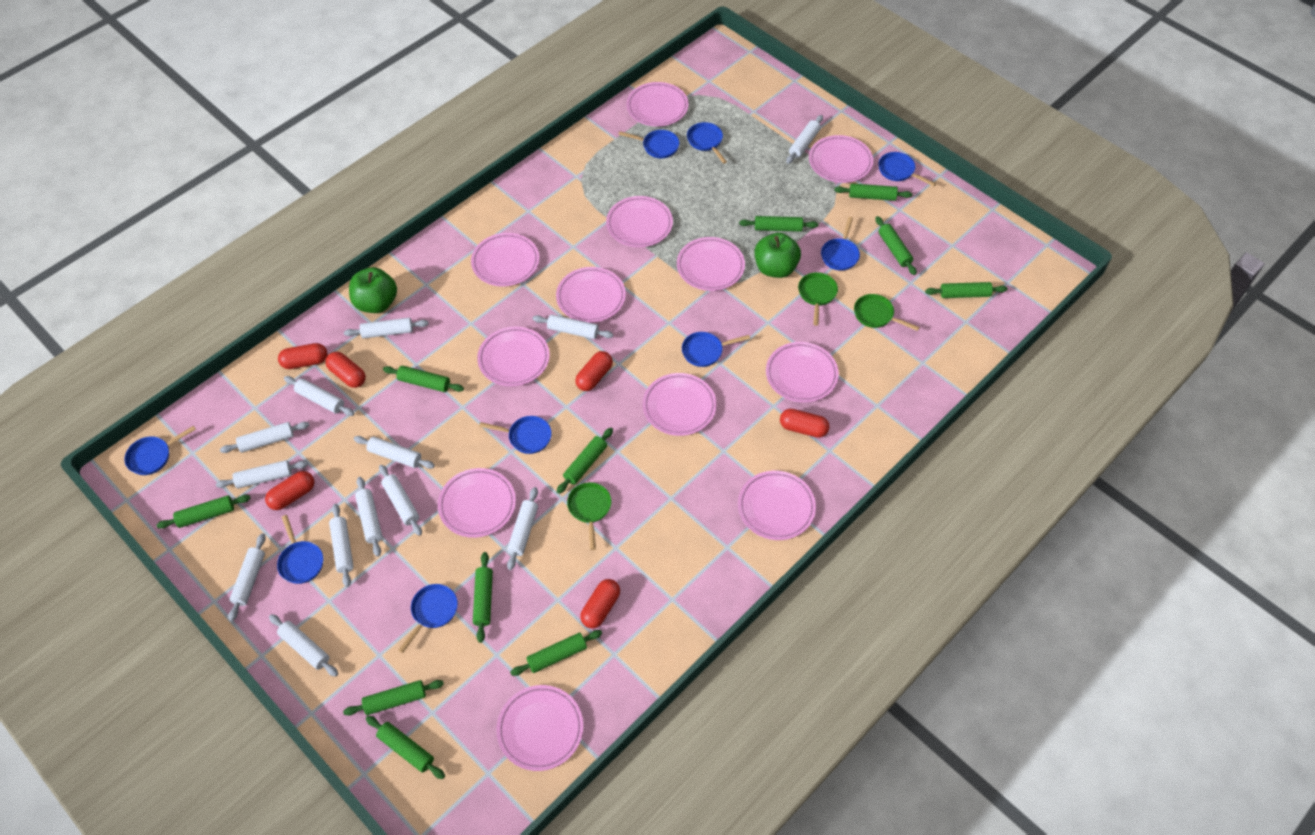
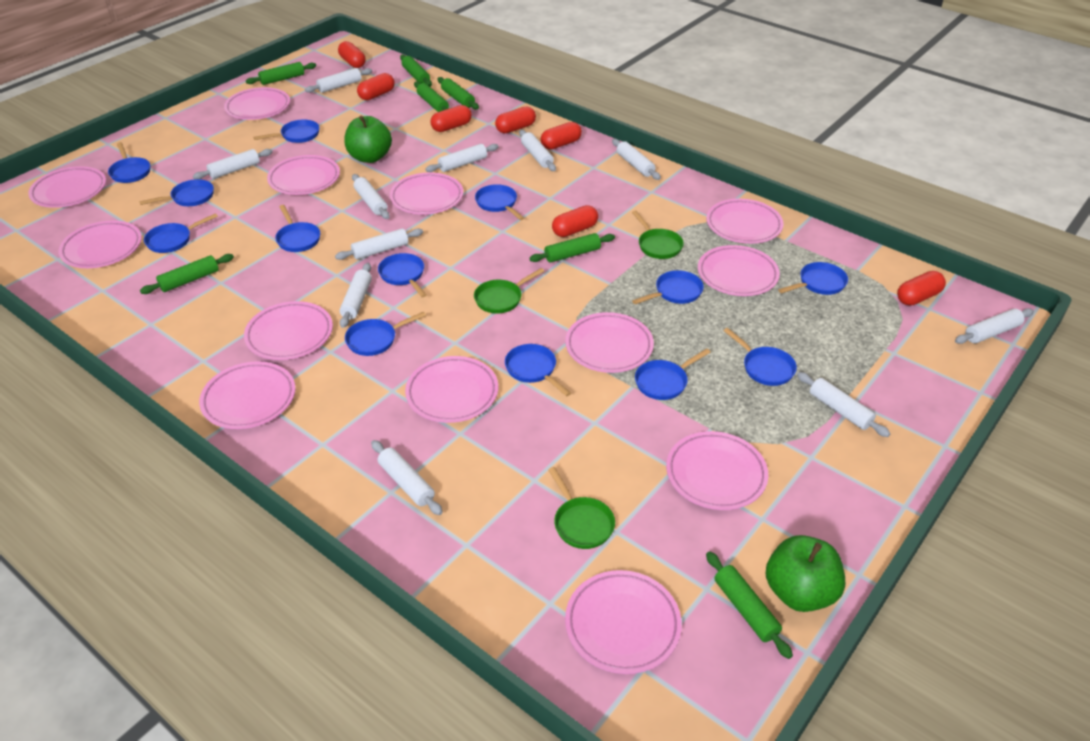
blue pan: [124,426,196,475] [277,515,323,584] [398,584,458,653] [479,416,552,454] [618,130,679,158] [682,332,750,367] [687,122,727,164] [821,217,860,271] [878,152,936,187] = 9 -> [108,142,150,183] [139,179,214,206] [144,213,218,253] [254,120,320,143] [275,205,320,252] [345,312,426,356] [378,253,427,297] [475,184,524,220] [505,344,571,396] [632,270,704,304] [635,349,711,400] [723,328,797,386] [778,262,848,295] = 13
green rolling pin: [156,495,251,529] [343,680,444,716] [366,716,445,779] [383,366,464,392] [473,552,493,643] [510,630,602,676] [557,428,613,494] [739,216,818,232] [834,183,912,201] [875,216,917,275] [925,282,1008,298] = 11 -> [140,254,234,294] [246,62,316,85] [400,55,432,87] [414,81,449,112] [438,77,479,110] [529,233,615,263] [706,551,793,659] = 7
pink plate: [438,468,516,538] [471,233,539,287] [477,327,550,386] [496,685,583,771] [556,267,626,323] [606,196,673,247] [627,82,689,127] [643,373,716,436] [677,237,745,291] [738,471,816,540] [766,342,839,403] [809,135,873,183] = 12 -> [28,166,106,208] [58,221,142,268] [199,361,296,429] [224,87,290,120] [244,301,333,360] [267,155,340,195] [390,173,463,214] [405,356,498,423] [565,312,654,373] [565,570,682,674] [666,431,768,510] [698,245,780,296] [706,199,784,244] = 13
red capsule: [265,471,315,510] [278,343,328,369] [325,352,366,388] [575,351,613,391] [580,579,620,629] [780,409,829,438] = 6 -> [338,41,366,68] [357,73,395,100] [431,105,472,132] [495,106,536,133] [541,122,582,150] [552,205,598,237] [897,271,946,306] = 7
white rolling pin: [216,460,308,488] [220,422,309,453] [228,533,266,621] [269,614,338,677] [284,376,354,416] [329,504,354,587] [344,318,429,339] [354,436,435,469] [355,477,382,557] [379,465,422,536] [507,487,538,570] [533,314,613,339] [786,115,823,164] = 13 -> [193,149,272,179] [305,68,372,93] [335,228,423,260] [340,263,372,328] [352,174,390,219] [371,440,443,515] [425,144,499,172] [519,130,556,171] [612,139,661,180] [797,372,890,437] [955,308,1034,344] = 11

